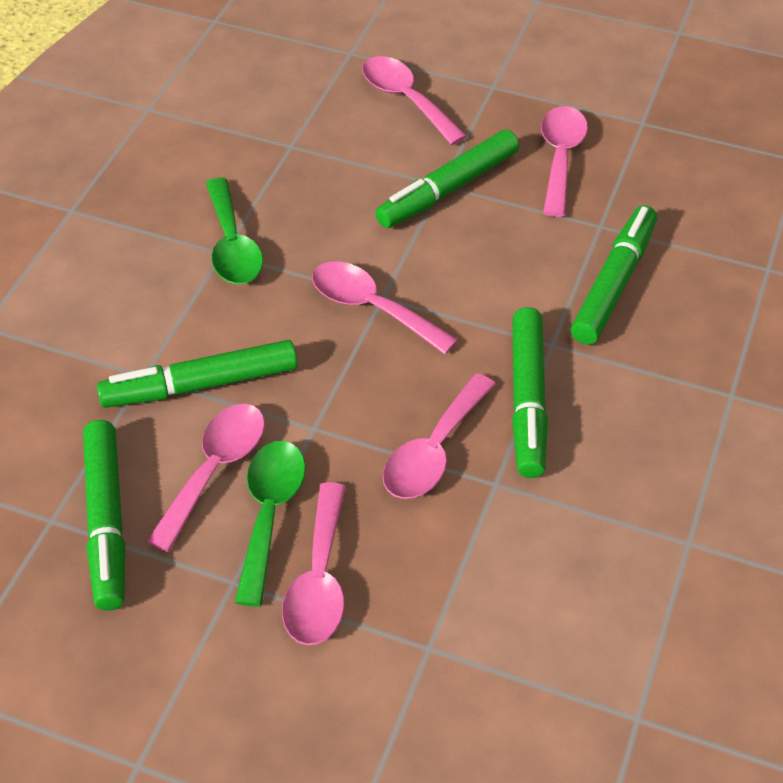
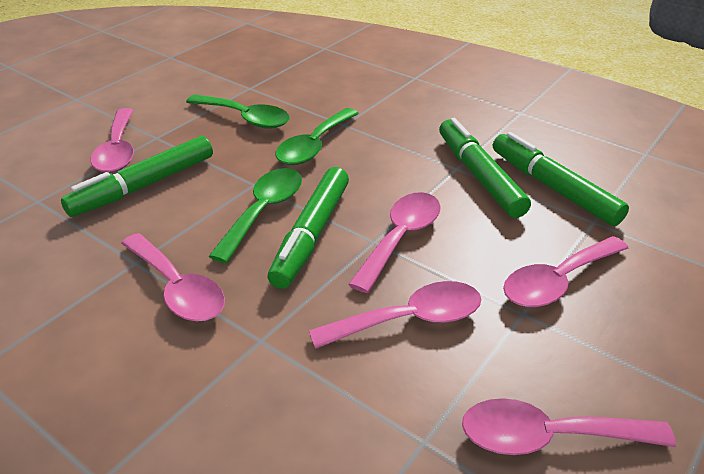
green marker: [83,420,125,611] [97,340,298,408] [375,129,519,228] [512,307,548,478] [571,205,657,345] = 5 -> [61,136,213,217] [268,167,349,289] [439,118,531,218] [493,132,629,226] = 4
green spoon: [206,178,263,284] [235,441,306,607] = 2 -> [186,94,290,129] [209,168,302,263] [275,108,359,165] = 3

